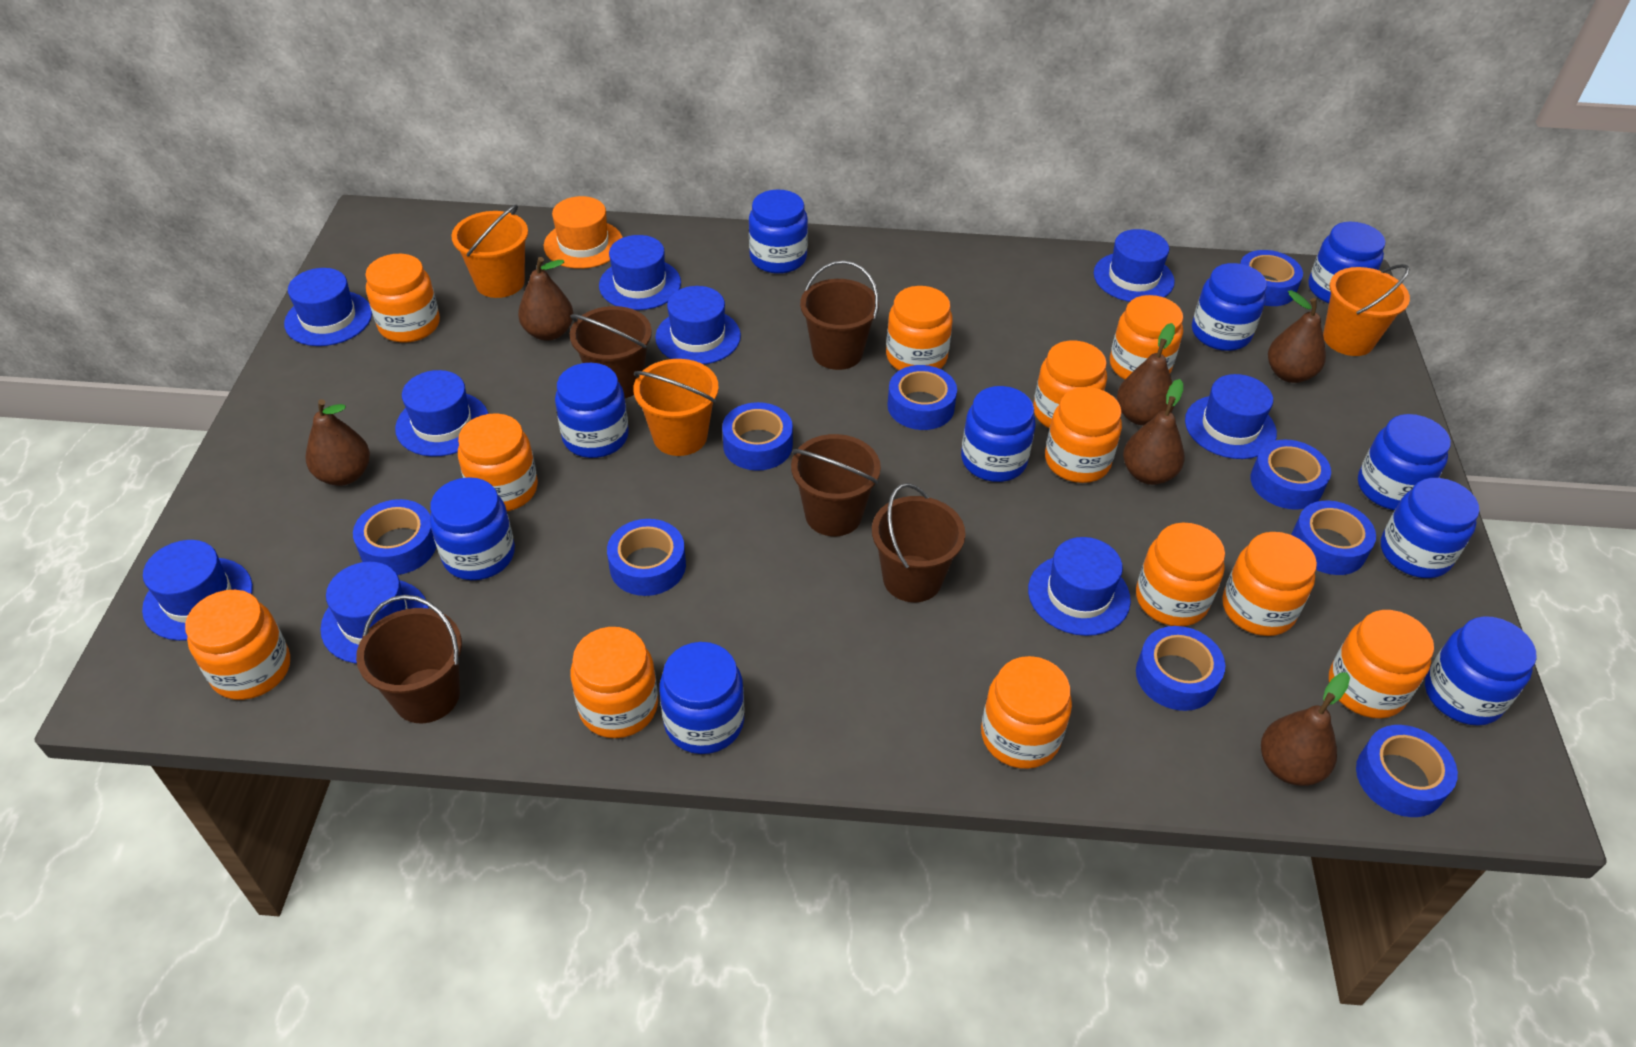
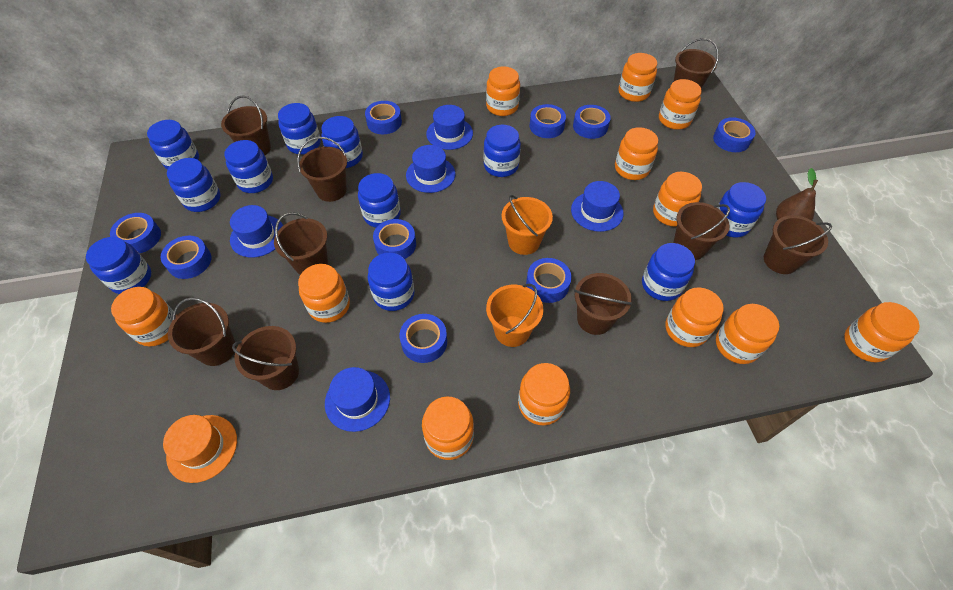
blue hat: [142,540,253,641] [284,268,372,346] [320,562,429,664] [395,370,488,457] [599,235,681,310] [655,286,741,364] [1028,537,1131,636] [1094,229,1175,302] [1185,374,1277,459] = 9 -> [230,205,283,258] [325,367,390,432] [406,145,456,193] [426,105,473,150] [571,181,624,232] = 5
blue jar: [430,477,515,580] [555,363,629,458] [659,642,745,754] [749,189,808,274] [961,386,1036,482] [1192,263,1267,351] [1308,222,1385,303] [1358,414,1451,510] [1381,478,1479,578] [1425,616,1537,726] = 10 -> [86,237,151,294] [147,120,199,170] [167,158,220,212] [224,140,273,193] [278,103,321,154] [321,116,363,168] [358,173,401,228] [368,253,415,311] [483,125,521,177] [642,243,695,301] [717,182,766,238] = 11
brown bucket: [356,595,462,723] [570,306,652,398] [791,434,881,536] [800,260,879,370] [872,483,965,602] = 5 -> [168,297,236,366] [221,95,271,155] [232,326,299,390] [274,212,328,275] [297,137,347,202] [574,273,632,335] [673,202,730,260] [674,38,719,89] [764,215,832,274] = 9
brown pear: [306,399,370,486] [518,257,574,341] [1117,323,1175,426] [1123,379,1185,485] [1261,673,1350,786] [1268,290,1326,383] = 6 -> [776,168,818,220] = 1
orange bucket: [451,204,528,298] [633,359,719,456] [1323,264,1410,356] = 3 -> [486,284,543,347] [502,195,553,255] = 2

